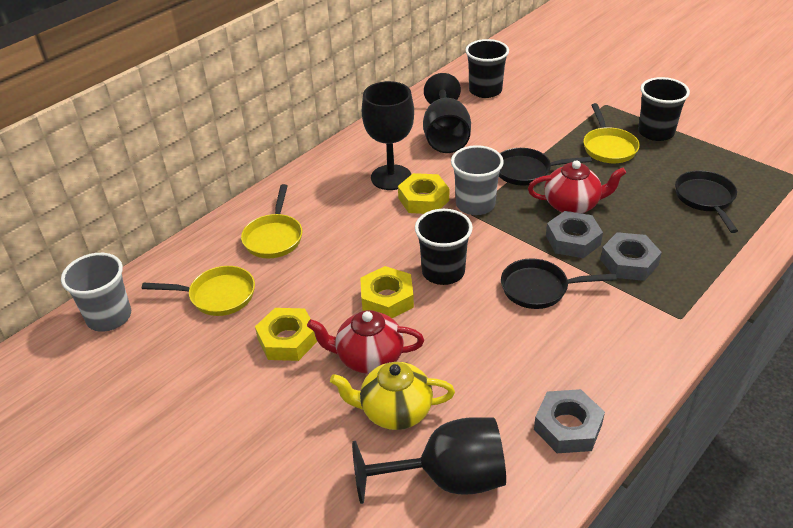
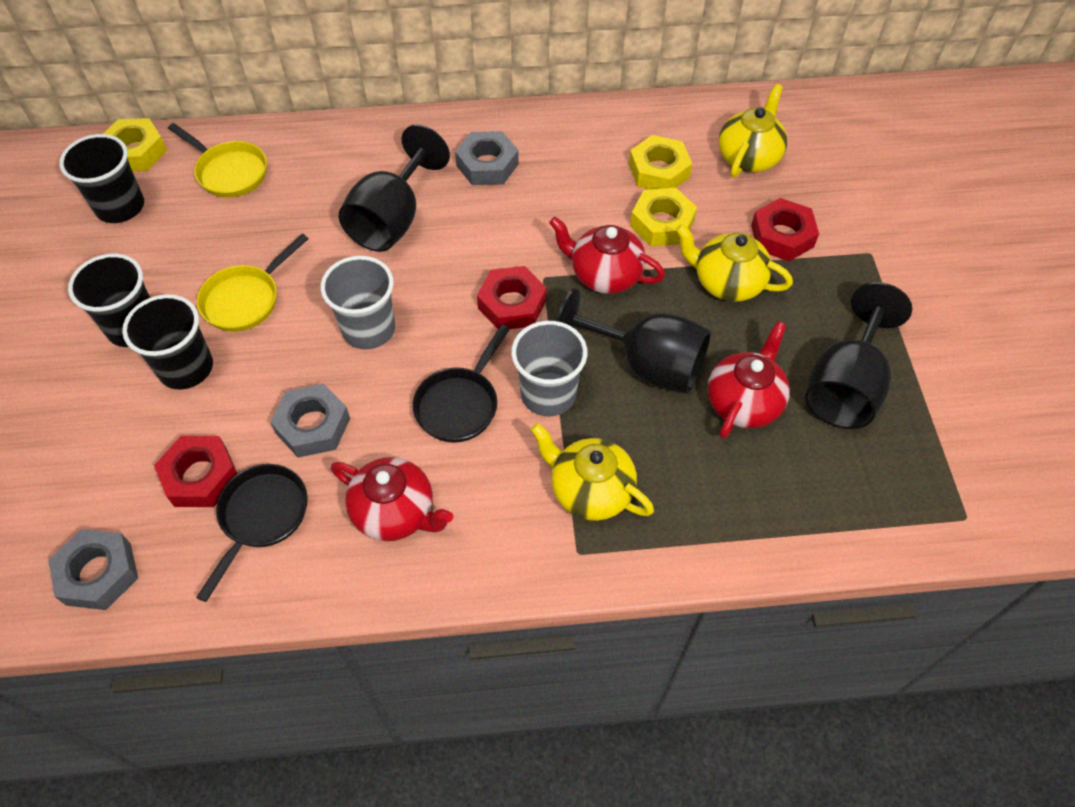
black pan: [499,148,592,185] [501,259,617,309] [675,171,738,233] = 3 -> [196,464,308,602] [413,325,510,442] = 2
red nut: none = 0 -> [154,436,238,507] [477,266,546,329] [751,198,819,261] = 3
red teapot: [307,310,424,374] [528,160,626,213] = 2 -> [331,457,453,541] [549,217,665,294] [708,321,790,439] = 3
yellow pan: [142,266,255,316] [241,184,302,258] [583,103,640,163] = 3 -> [168,123,267,198] [197,234,308,332] = 2
yellow teapot: [330,362,455,430] = 1 -> [531,423,654,521] [675,224,793,302] [719,84,787,178] = 3

